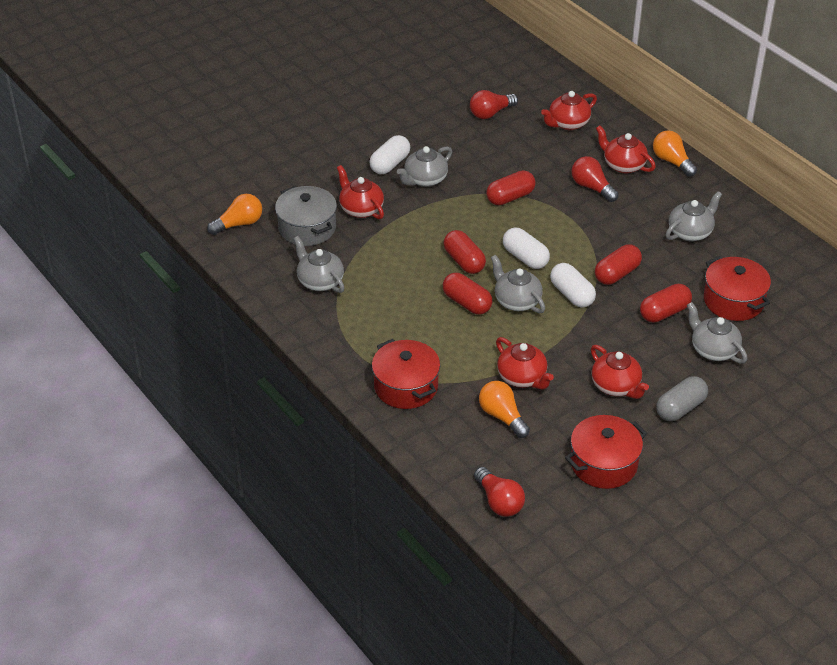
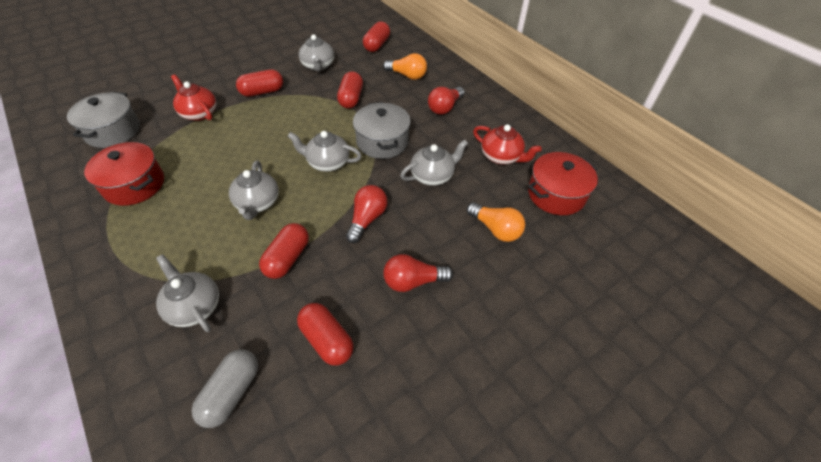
grey pot: [275,186,337,246] = 1 -> [67,92,140,148] [353,102,411,159] = 2
orange light bulb: [207,194,262,235] [479,381,530,438] [653,130,697,177] = 3 -> [383,53,427,80] [467,202,525,242] = 2
red pot: [372,339,440,409] [565,415,647,489] [704,256,771,321] = 3 -> [84,142,164,206] [528,152,598,215] = 2
red teapot: [337,165,384,219] [496,337,554,389] [541,91,597,130] [591,345,649,399] [596,125,656,173] = 5 -> [171,74,216,121] [473,124,542,165] = 2
white capsule: [369,135,410,174] [503,228,550,269] [550,263,596,308] = 3 -> none = 0

